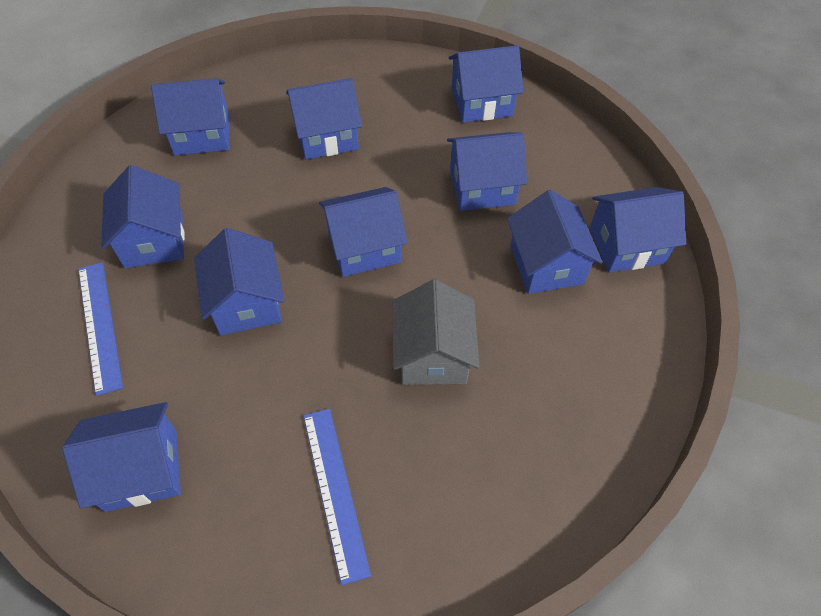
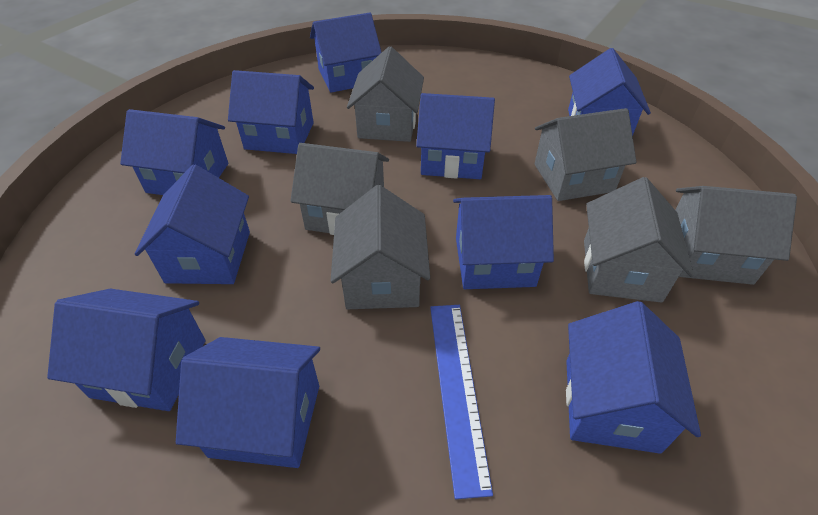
blue ruler: [78,262,123,396] [303,408,371,585] = 2 -> [430,305,493,499] = 1
grey house: [393,279,480,385] = 1 -> [290,143,389,235] [331,185,430,309] [347,46,424,142] [534,108,636,201] [584,177,694,303] [675,186,797,285] = 6

